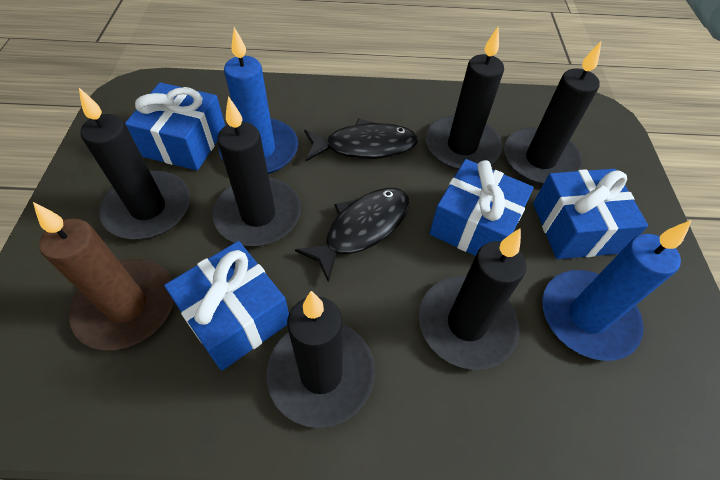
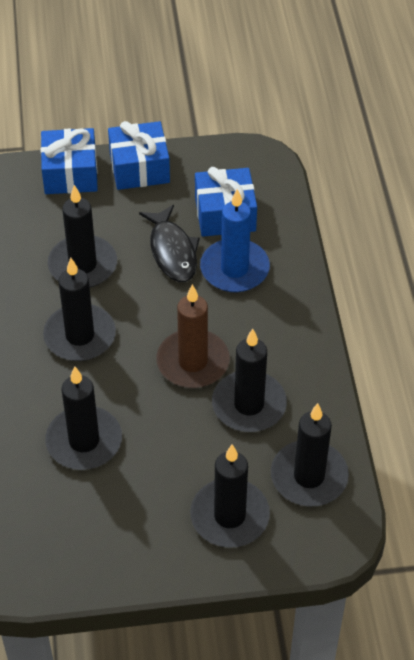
black fish: [295,188,410,283] [304,118,418,161] = 2 -> [139,205,200,282] = 1
blue candle: [219,27,298,174] [542,220,692,361] = 2 -> [200,189,270,292] = 1
blue gift: [125,82,225,170] [164,241,289,371] [429,159,534,256] [533,169,648,259] = 4 -> [41,128,98,194] [108,121,170,190] [195,167,257,237] = 3

